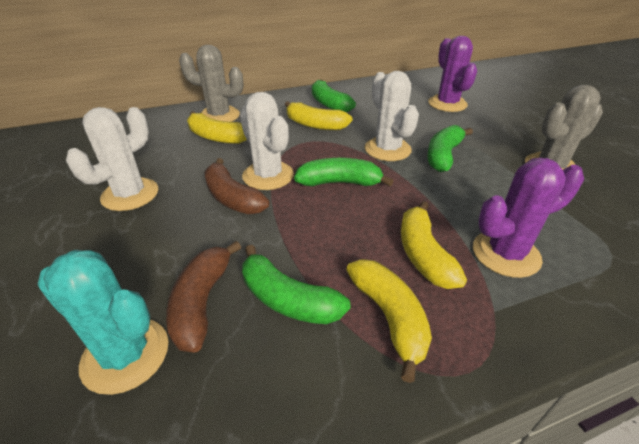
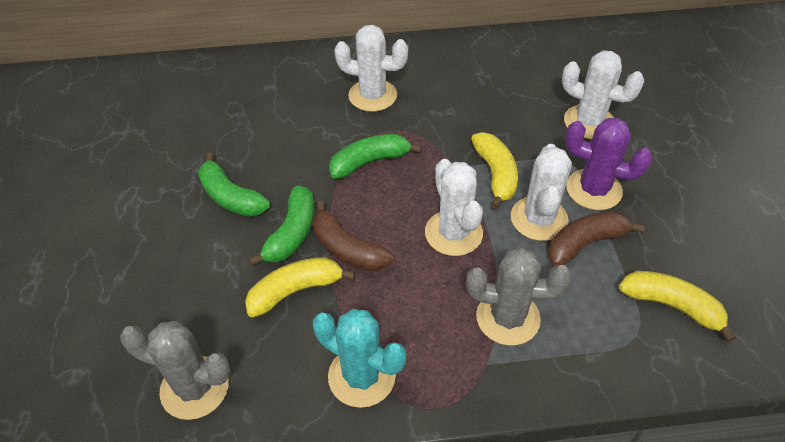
green banana: [242,245,351,324] [294,158,393,186] [312,79,356,112] [427,125,473,172] = 4 -> [198,153,270,217] [249,186,314,266] [329,134,422,179] = 3
purple cactus: [428,36,477,112] [473,158,584,278] = 2 -> [565,118,652,210] = 1
white cactus: [66,107,158,211] [240,92,294,190] [365,71,419,161] = 3 -> [334,25,408,112] [425,159,483,256] [511,144,572,241] [562,50,644,139] = 4
yellow banana: [187,111,247,144] [285,101,353,130] [346,259,432,383] [401,201,467,289] = 4 -> [245,257,355,317] [471,132,518,209] [619,271,736,342] = 3

